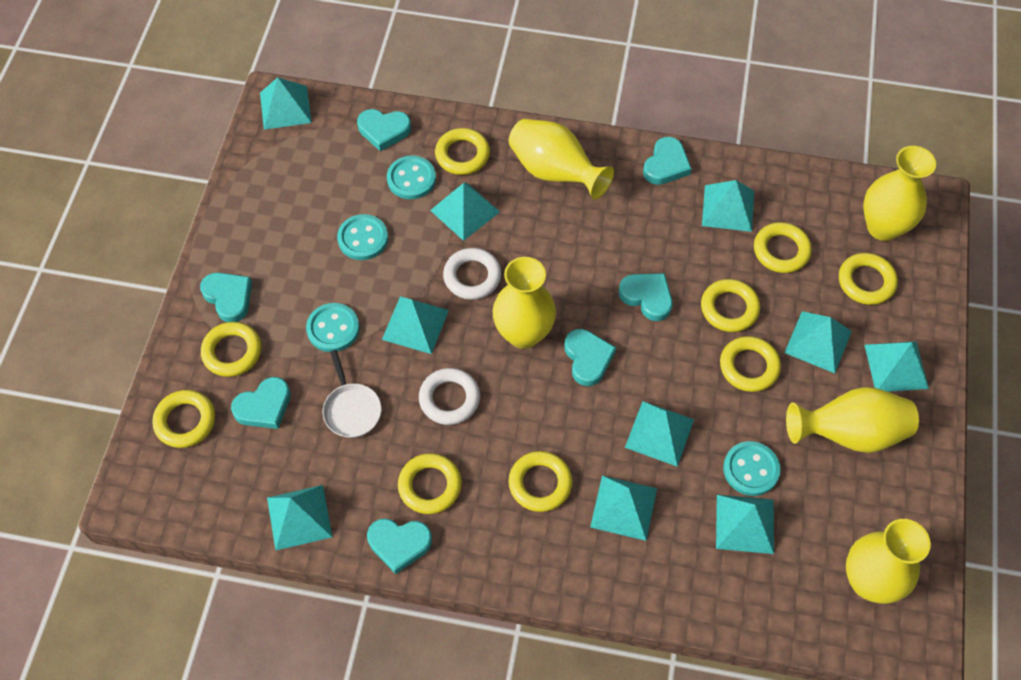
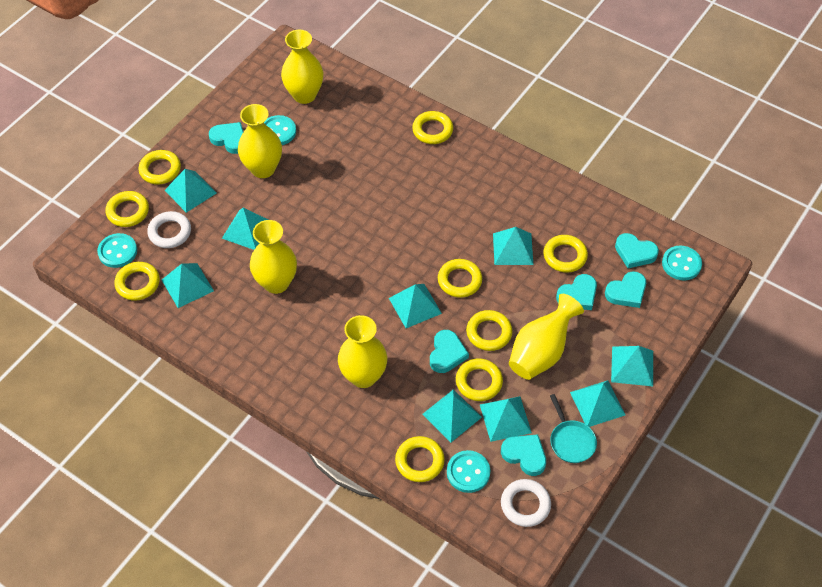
turquoise heart: [200,272,252,322] [231,377,291,429] [357,109,411,151] [367,518,432,574] [564,329,616,386] [619,273,673,321] [643,137,692,185] = 7 -> [209,122,243,154] [430,330,469,373] [501,434,546,476] [556,274,597,310] [605,271,646,308] [615,233,659,268] = 6
turquoise pan: none = 0 -> [550,394,597,463] = 1
turquoise pyramid: [260,77,312,130] [267,485,332,551] [382,296,449,354] [430,182,500,241] [590,476,657,541] [625,401,694,467] [702,180,754,232] [716,495,774,554] [784,311,852,373] [865,341,929,392] = 10 -> [162,263,214,308] [165,169,216,213] [222,208,268,250] [389,284,442,328] [423,389,482,442] [480,396,532,442] [493,227,534,265] [570,380,625,427] [611,346,653,386] = 9
white pan: [323,350,382,438] = 1 -> none = 0

